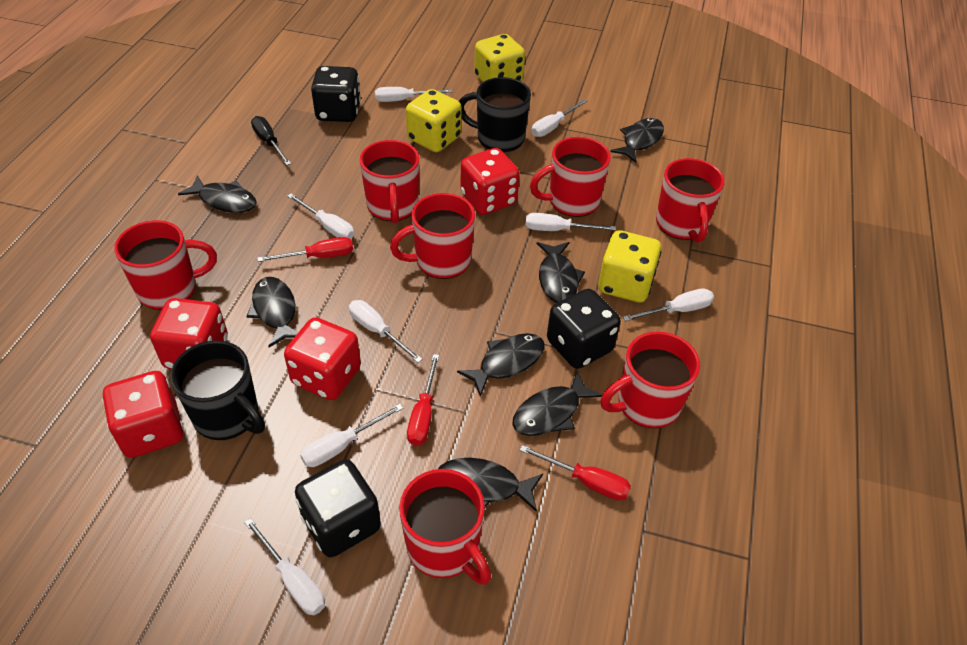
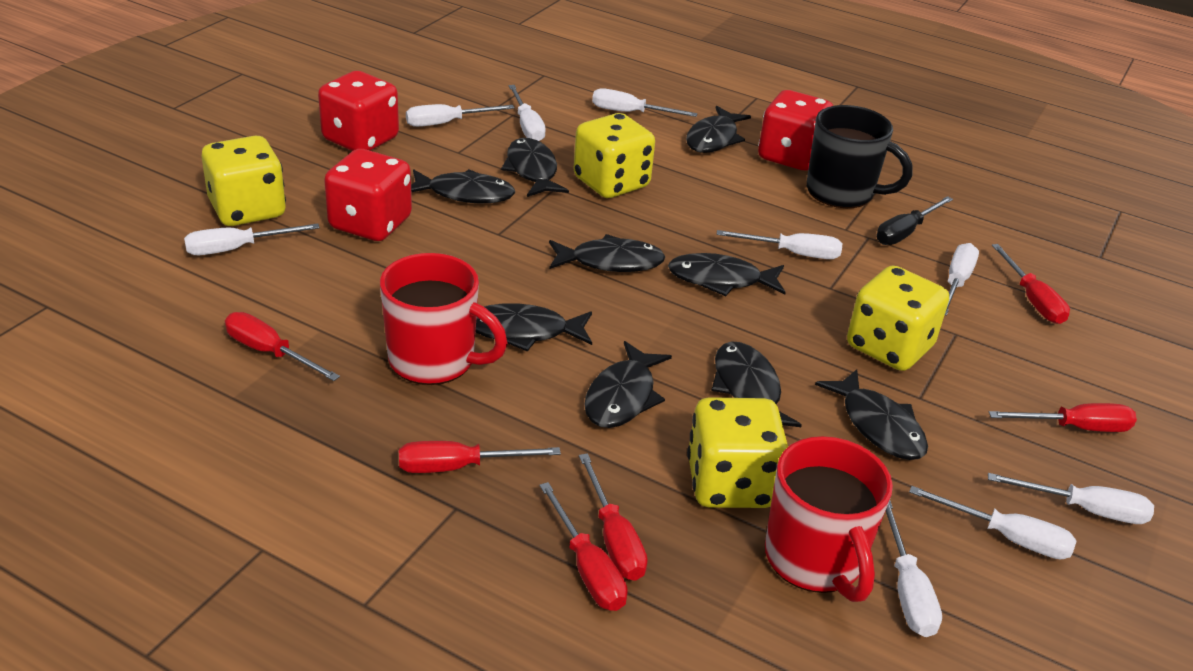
black dice: [295,459,381,557] [311,66,361,122] [547,289,621,369] = 3 -> none = 0
black fish: [178,176,257,213] [246,277,298,348] [438,458,543,512] [457,333,545,397] [512,371,602,436] [537,242,585,303] [610,118,664,163] = 7 -> [411,169,515,204] [476,303,592,351] [501,138,569,197] [549,234,665,272] [584,341,672,428] [668,253,786,296] [686,106,751,153] [711,342,802,427] [815,369,928,460] = 9
black mug: [170,341,265,440] [459,77,531,152] = 2 -> [806,105,913,208] = 1
red dice: [102,371,184,458] [150,298,228,369] [284,317,361,400] [460,148,520,215] = 4 -> [318,71,399,151] [324,149,412,241] [758,90,833,170] = 3
red mug: [114,220,217,310] [360,140,419,223] [390,193,475,279] [399,469,491,585] [530,137,611,217] [601,331,700,428] [656,158,725,242] = 7 -> [380,253,508,385] [765,436,893,602] = 2
red screwdriver: [257,237,353,262] [407,354,439,446] [520,445,631,500] = 3 -> [225,312,340,381] [399,441,561,473] [539,482,628,611] [579,453,648,581] [989,403,1137,432] [992,244,1070,324] = 6
white screwdriver: [244,518,325,615] [287,194,354,239] [300,404,403,467] [349,300,423,363] [375,87,452,102] [525,213,616,231] [531,99,588,137] [623,288,714,321] = 8 -> [184,223,320,255] [406,104,514,127] [508,85,546,141] [592,88,698,117] [716,230,842,259] [886,501,942,637] [909,486,1076,559] [945,243,979,316] [988,473,1154,524] = 9
yellow dice: [406,89,462,152] [474,34,525,82] [598,230,662,303] = 3 -> [201,136,286,226] [573,113,655,198] [687,397,788,508] [847,265,949,371] = 4

